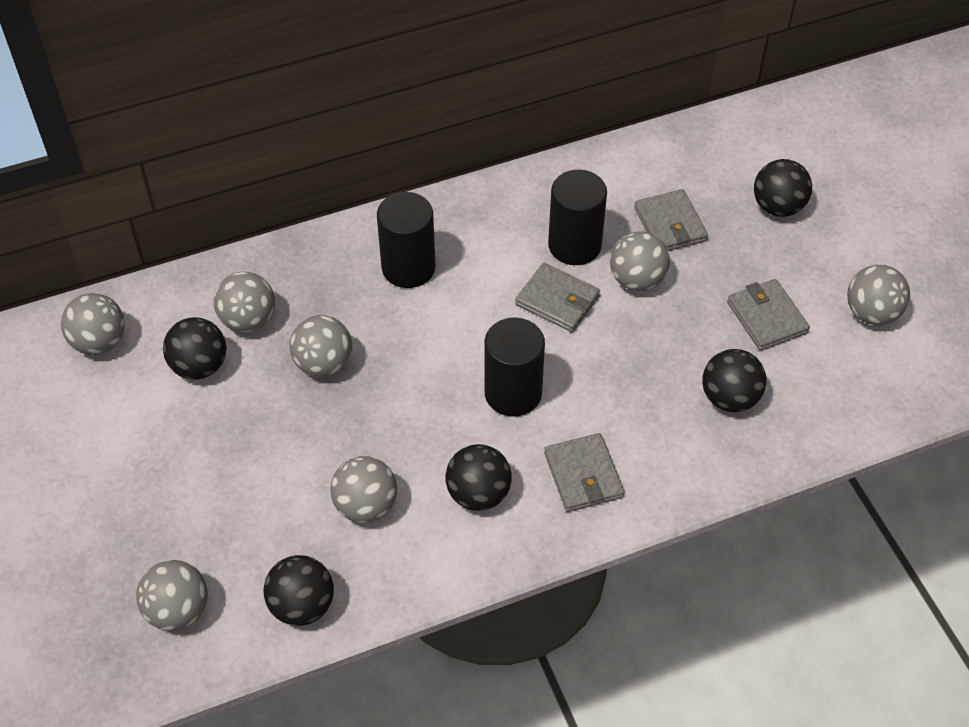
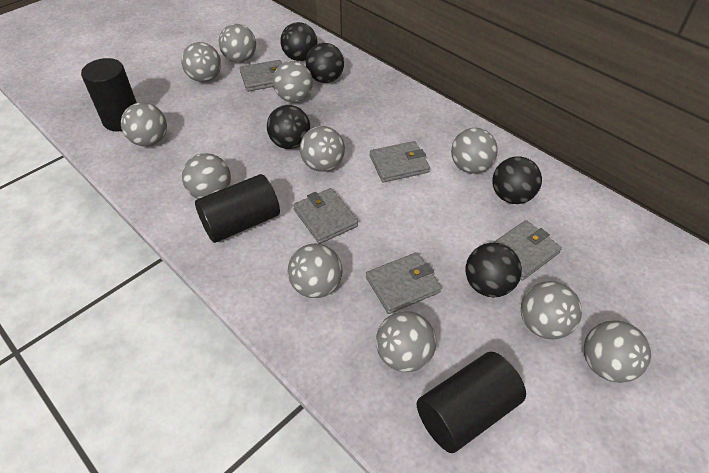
grey ball: [61,293,125,355] [136,560,208,631] [214,272,275,332] [290,315,352,377] [330,456,397,523] [610,231,670,291] [847,265,910,325] = 7 -> [121,102,167,147] [181,42,221,82] [182,153,231,199] [219,24,256,63] [273,61,313,102] [288,244,342,298] [300,126,345,172] [376,311,436,372] [451,128,498,173] [521,281,582,340] [584,321,651,383] = 11
grey wallet: [515,263,600,332] [544,433,624,512] [634,189,708,251] [727,279,810,351] = 4 -> [240,60,282,92] [293,188,358,244] [366,252,442,314] [370,141,430,183] [493,220,562,281] = 5

